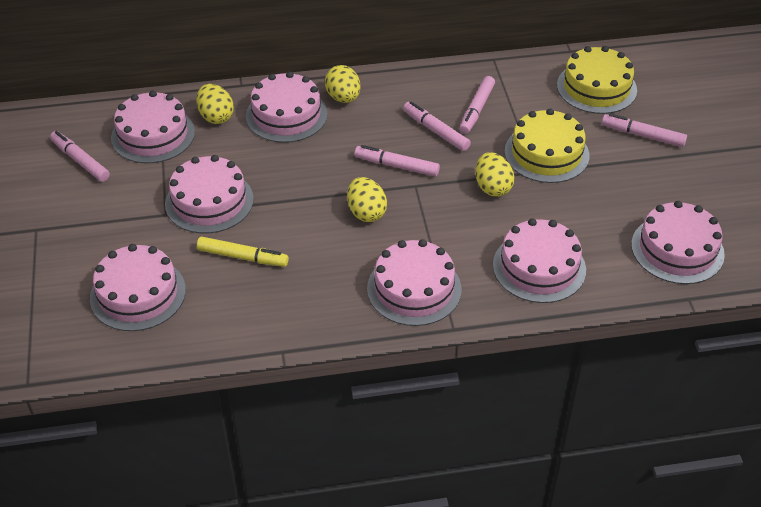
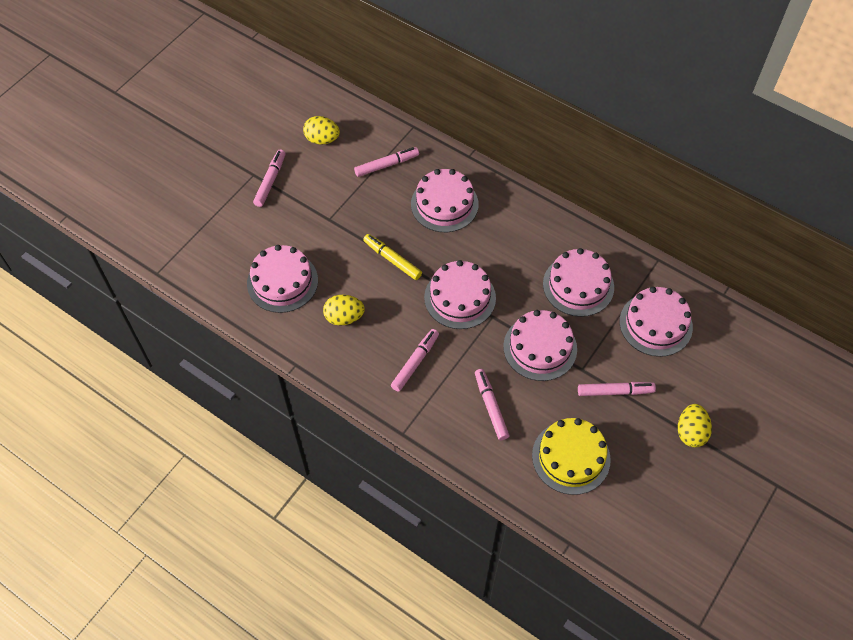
pink cake: [90,244,186,331] [111,91,195,163] [165,155,254,233] [246,72,328,143] [367,239,462,326] [493,218,586,303] [631,201,725,284] = 7 -> [247,245,318,313] [411,169,479,232] [424,260,496,329] [503,310,577,381] [543,248,614,317] [620,287,693,357] = 6
yellow cake: [505,108,589,183] [557,46,637,114] = 2 -> [532,418,611,495] = 1
yellow egg: [196,84,234,124] [325,65,360,103] [347,177,387,222] [475,152,515,197] = 4 -> [303,116,340,145] [323,295,365,326] [678,404,712,447] = 3

